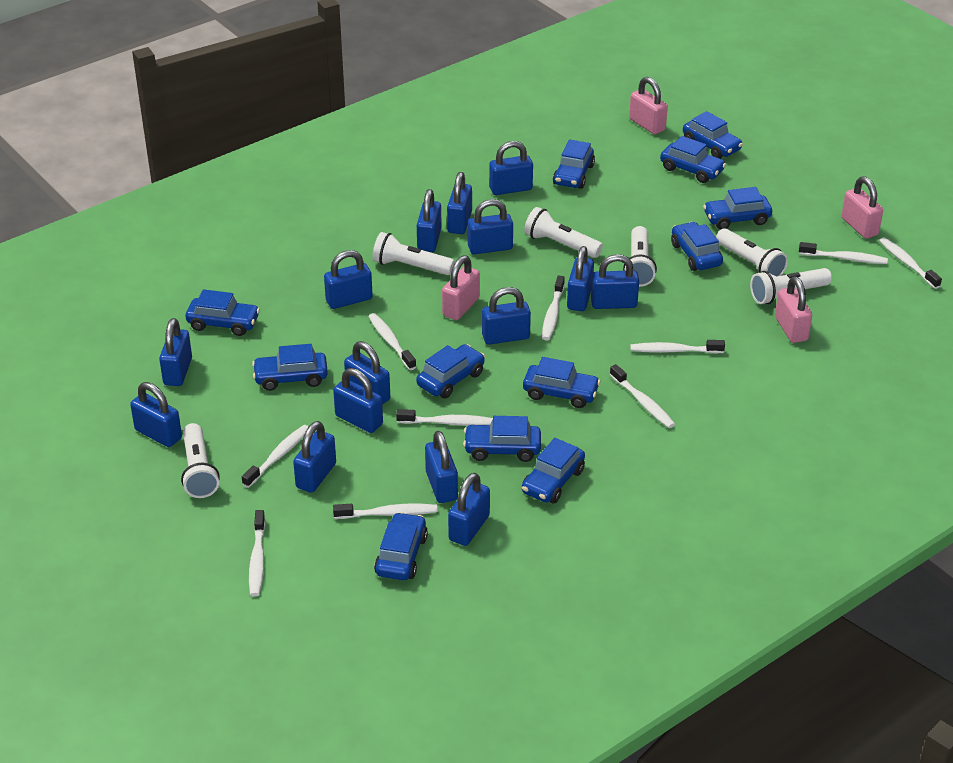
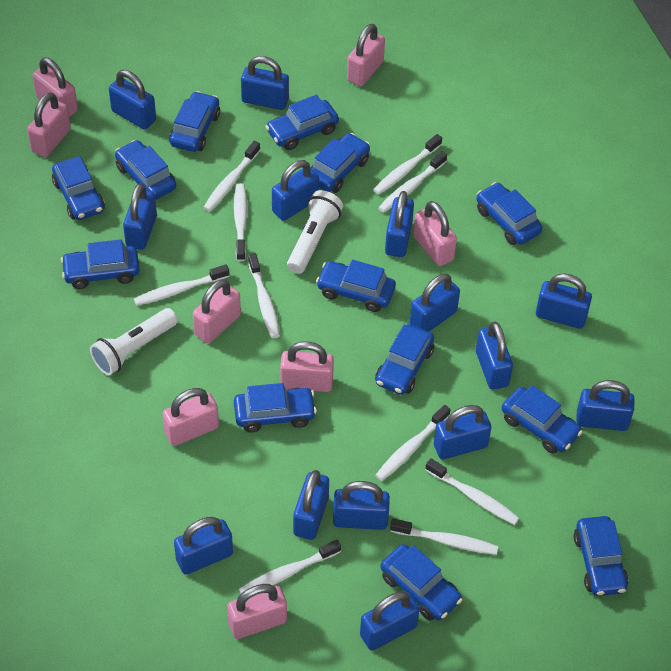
blue car: [186,289,260,336] [252,344,328,391] [374,512,428,580] [416,344,485,398] [463,416,541,462] [522,438,585,503] [523,357,600,408] [553,139,595,189] [660,136,726,183] [671,222,723,271] [683,111,743,159] [703,187,772,230] = 12 -> [52,156,105,220] [61,239,140,289] [115,140,176,200] [169,91,220,152] [234,383,317,432] [265,95,339,150] [310,133,370,193] [316,260,396,312] [375,324,434,395] [381,544,463,621] [477,182,543,245] [502,385,583,454] [574,516,629,596] = 13
blue padlock: [130,382,182,447] [159,318,192,386] [293,421,336,493] [324,250,373,309] [333,368,383,433] [344,341,390,404] [417,189,442,252] [425,431,458,503] [447,172,472,234] [448,473,490,546] [468,199,513,254] [482,287,531,345] [489,141,533,195] [567,246,594,311] [591,254,639,309] = 15 -> [109,70,156,130] [123,183,157,250] [174,517,233,575] [241,56,289,110] [272,160,319,221] [293,470,329,540] [333,481,390,530] [360,591,420,651] [385,191,414,257] [410,274,460,332] [434,405,491,459] [476,322,513,389] [536,274,592,329] [576,380,634,431] = 14
pink padlock: [442,255,480,320] [629,77,668,134] [775,276,812,343] [841,176,883,239] = 4 -> [27,92,71,157] [33,57,78,117] [163,388,219,446] [193,279,241,343] [227,584,287,639] [280,341,334,392] [347,24,385,86] [413,201,457,266] = 8
white flashlight: [181,423,220,498] [372,232,455,275] [524,207,603,258] [623,226,657,287] [716,228,788,276] [750,268,832,304] = 6 -> [90,308,178,375] [287,190,343,274] = 2

